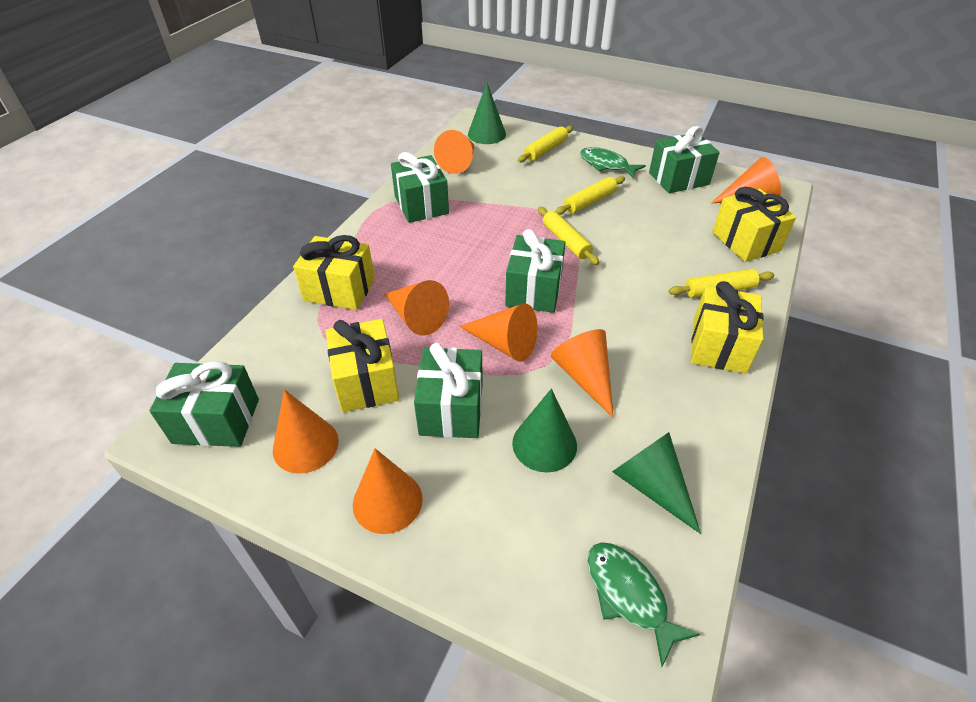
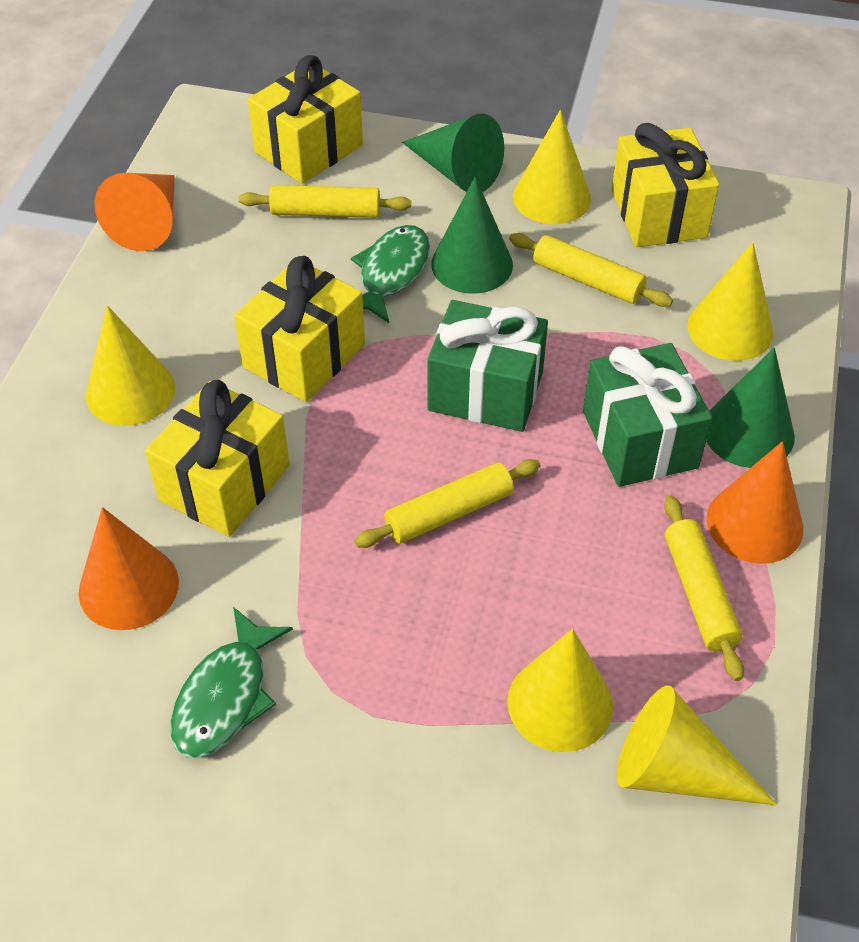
green gift: [149,361,259,447] [391,152,449,223] [414,343,483,438] [505,229,566,313] [649,126,720,193] = 5 -> [427,300,548,432] [583,343,712,487] = 2
orange cone: [273,390,339,474] [353,448,423,534] [385,280,449,336] [434,130,474,174] [459,303,538,362] [551,329,614,418] [711,157,781,203] = 7 -> [79,507,179,630] [94,173,175,251] [707,441,803,564] = 3
yellow cone: none = 0 -> [86,306,175,426] [507,629,613,752] [513,110,591,224] [617,685,777,805] [687,242,774,361] = 5

